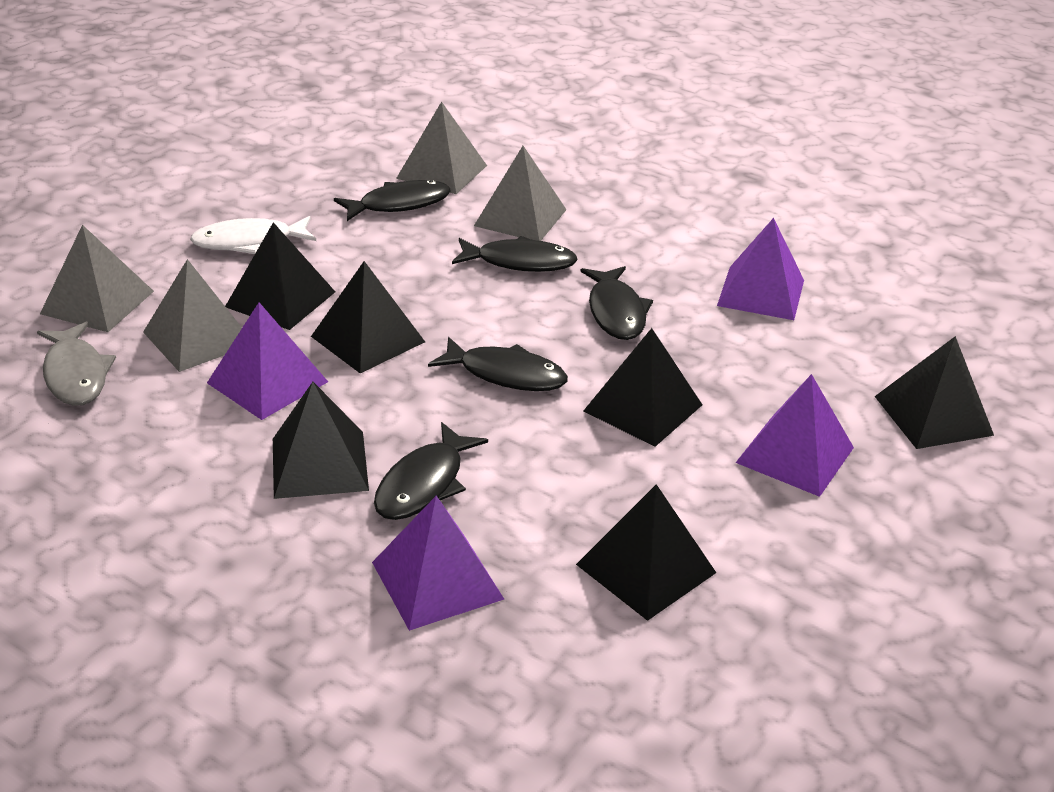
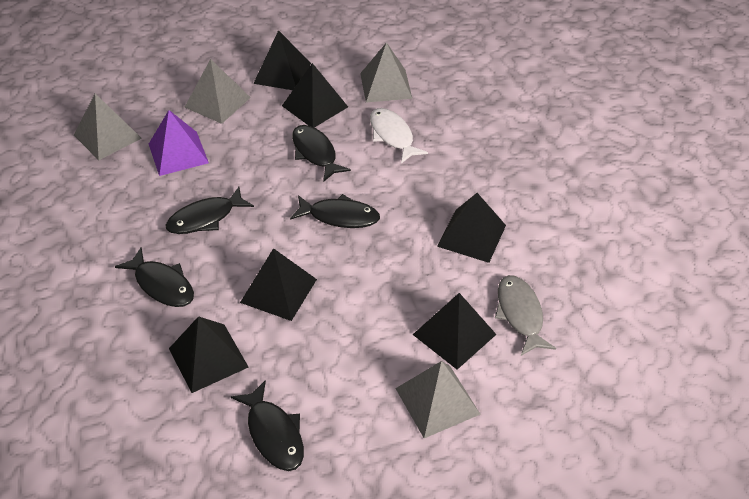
purple pyramid: [207,302,328,420] [372,495,504,631] [717,218,804,320] [736,374,854,497] = 4 -> [149,110,209,176] = 1

